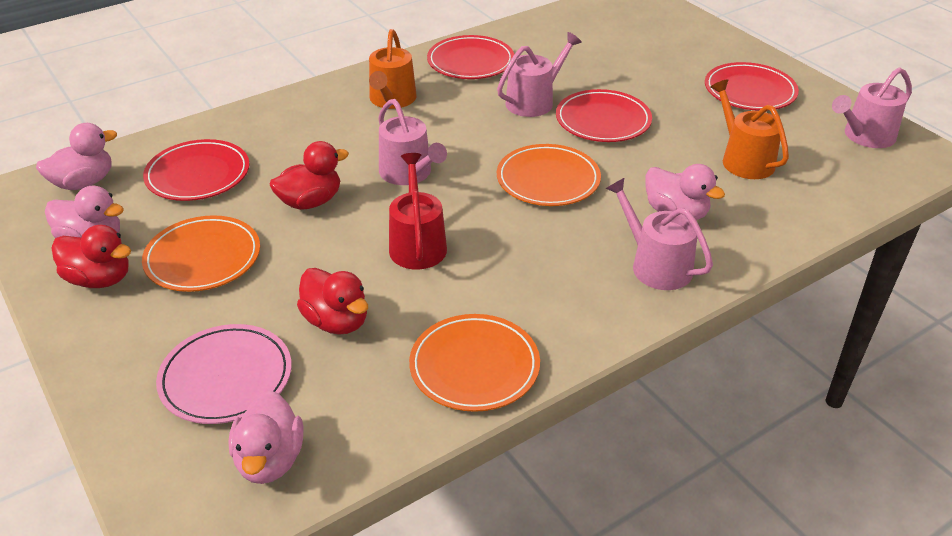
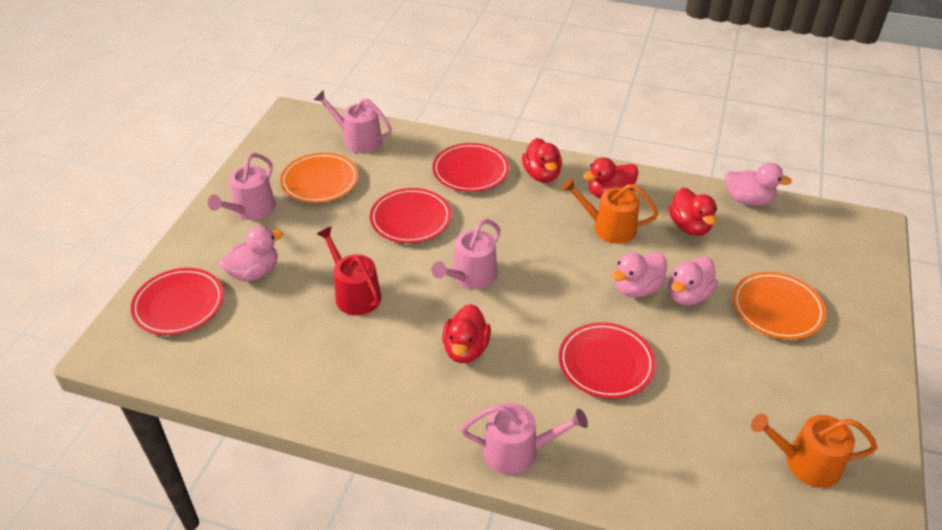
orange plate: [142,215,260,292] [409,314,540,412] [497,144,601,206] = 3 -> [280,153,359,203] [732,272,826,340] = 2
pink plate: [156,324,292,424] = 1 -> none = 0
red duck: [51,225,131,288] [269,141,349,210] [297,268,368,335] = 3 -> [442,304,491,363] [522,138,562,183] [583,157,638,199] [669,187,717,236] = 4

